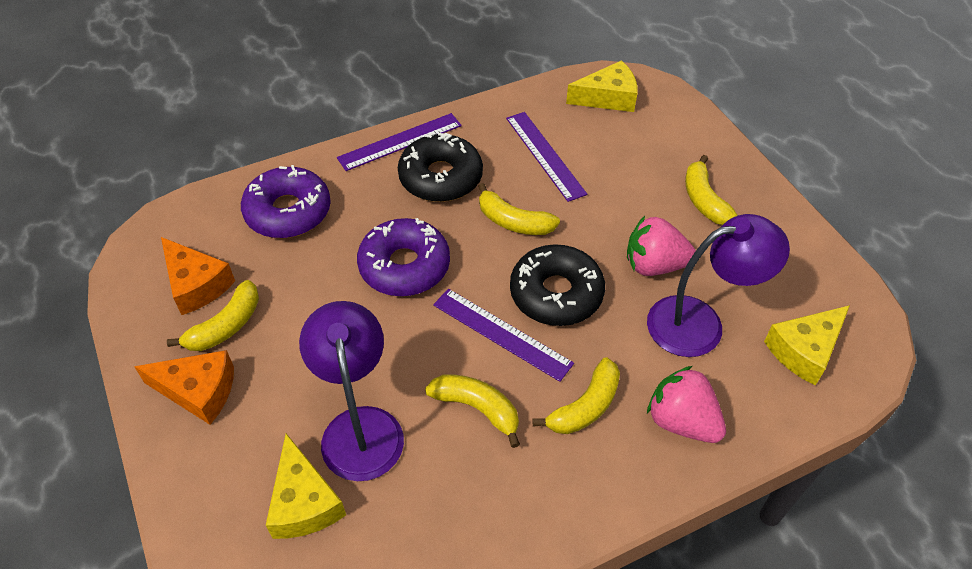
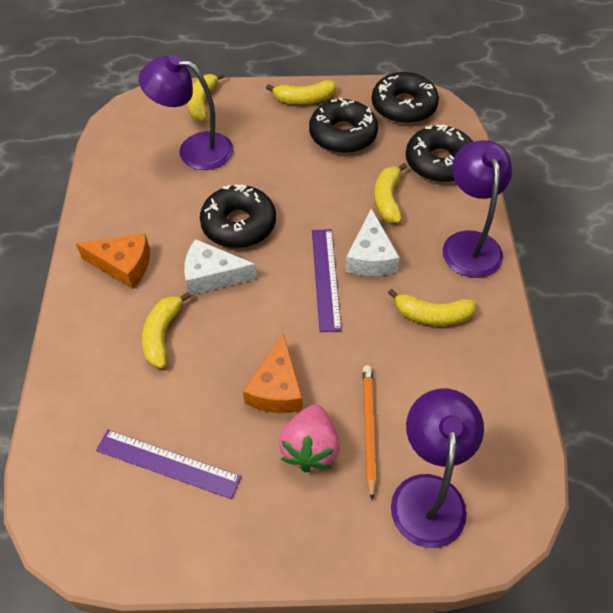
black donut: [398,133,483,202] [510,244,605,326] = 2 -> [200,184,276,248] [309,97,378,154] [372,72,439,124] [406,125,473,182] = 4
orange pencil: none = 0 -> [363,365,377,501] = 1
pink strawberry: [627,216,696,276] [647,366,726,443] = 2 -> [279,405,340,473] = 1
purple donut: [241,165,331,238] [357,218,450,296] = 2 -> none = 0
purple lamp: [299,301,404,481] [647,214,790,357] = 2 -> [139,55,234,170] [391,388,484,548] [443,140,512,278] = 3
purple ruler: [337,113,462,171] [433,289,574,382] [506,112,587,202] = 3 -> [96,430,241,499] [312,229,342,332] = 2
white cheese: none = 0 -> [184,239,257,295] [345,208,400,276] = 2
yellow cheese: [266,434,346,539] [566,60,638,112] [764,305,850,385] = 3 -> none = 0

